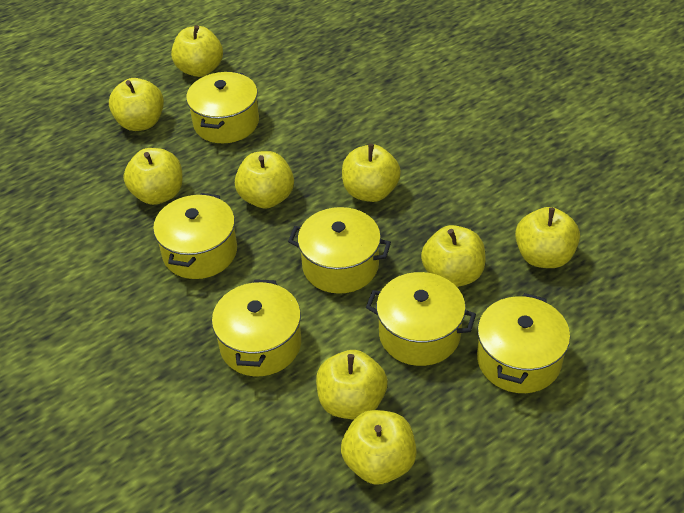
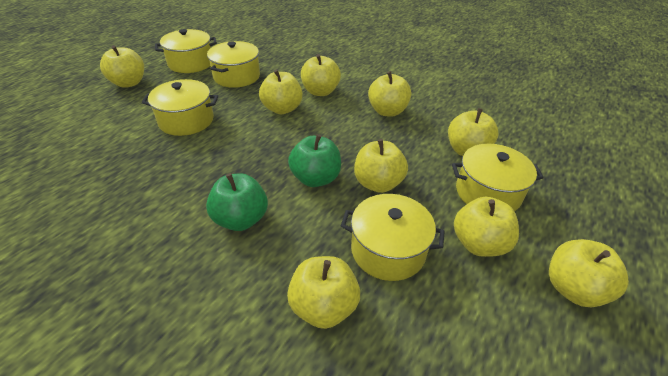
green apple: none = 0 -> [206,173,268,231] [288,134,341,187] = 2
yellow pot: [153,193,237,279] [186,71,259,143] [212,279,301,376] [288,207,391,294] [366,272,476,366] [477,293,570,393] = 6 -> [142,79,218,136] [155,29,217,73] [207,41,260,88] [341,194,445,281] [452,144,544,211] = 5

